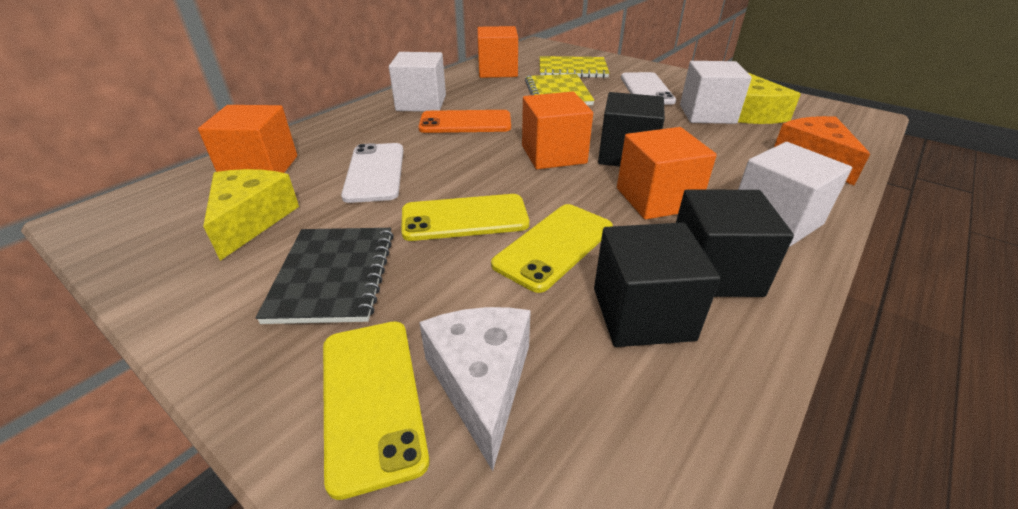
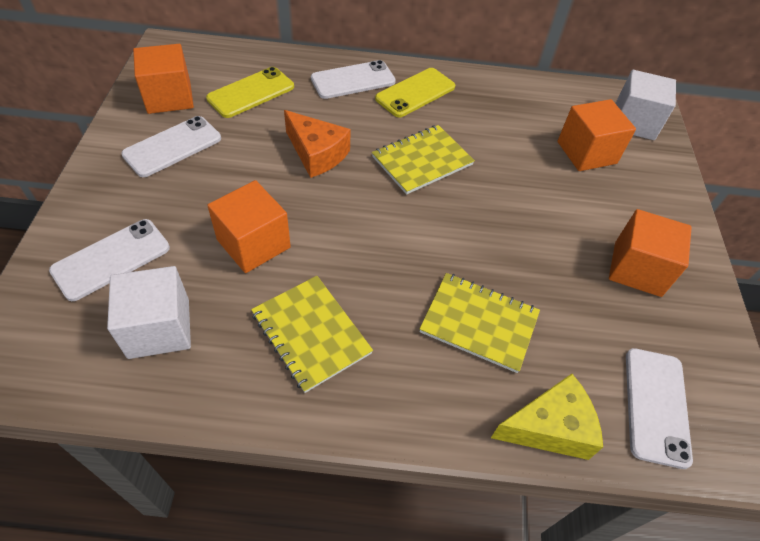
black cube: [594,222,721,347] [598,92,665,166] [676,189,794,297] = 3 -> none = 0
black notebook: [256,228,394,324] = 1 -> none = 0
orange phone: [419,110,511,133] = 1 -> none = 0
white cheese: [419,307,531,471] = 1 -> none = 0
white cube: [389,52,446,112] [680,61,752,124] [738,142,852,247] = 3 -> [107,266,191,359] [615,70,676,140] = 2
white phone: [341,143,403,203] [621,72,676,105] = 2 -> [49,219,170,301] [121,116,221,177] [311,60,396,99] [626,348,693,469] = 4
yellow cheese: [203,169,299,261] [738,72,801,124] = 2 -> [491,374,603,460] = 1
yellow notebook: [525,74,595,105] [540,56,609,78] = 2 -> [251,276,373,393] [372,125,475,195] [419,273,540,373] = 3
yellow phone: [323,321,429,500] [401,194,529,241] [491,204,613,293] = 3 -> [206,67,294,118] [375,68,455,117] = 2

